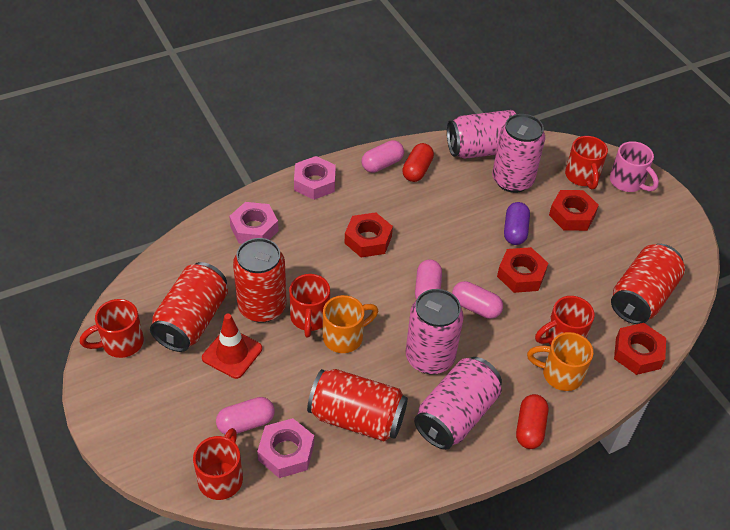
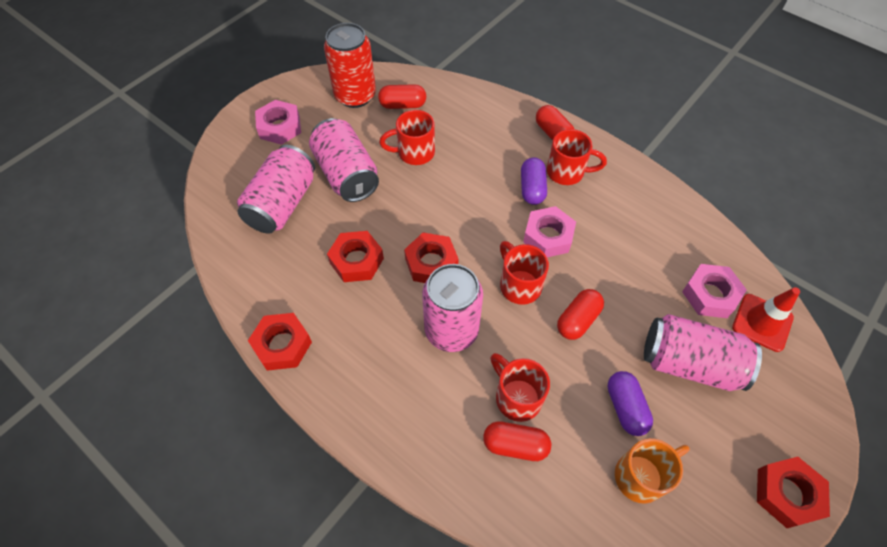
orange mug: [323,295,378,353] [527,332,593,391] = 2 -> [615,438,690,504] = 1
pink capsule: [216,397,275,434] [361,140,404,173] [415,259,442,300] [452,281,503,319] = 4 -> none = 0
pink mug: [610,141,659,192] = 1 -> none = 0
purple capsule: [504,202,530,245] = 1 -> [521,157,547,205] [607,371,653,436] = 2
red can: [150,262,228,352] [233,238,286,323] [307,369,408,441] [611,244,685,324] = 4 -> [324,23,376,108] = 1
red capsule: [402,143,434,182] [516,394,548,449] = 2 -> [378,84,426,109] [483,421,551,461] [536,105,574,141] [557,289,604,340] = 4
red mug: [80,299,144,358] [193,428,243,500] [289,274,330,338] [535,296,595,345] [565,136,608,189] = 5 -> [379,110,435,165] [490,353,550,422] [500,241,549,305] [547,129,607,185] = 4

